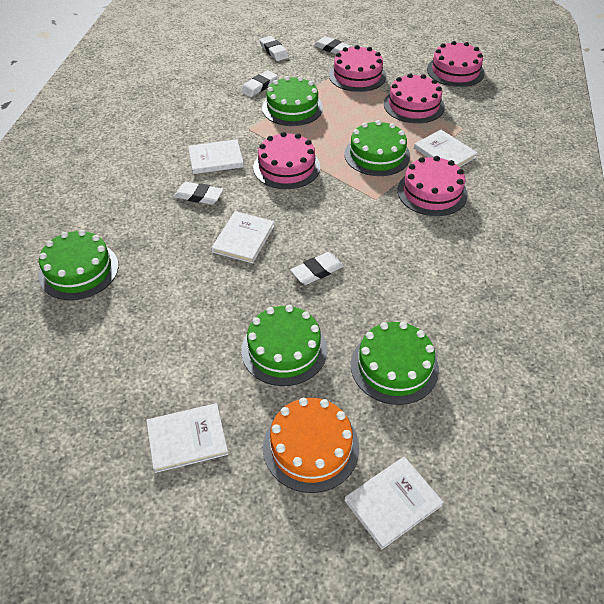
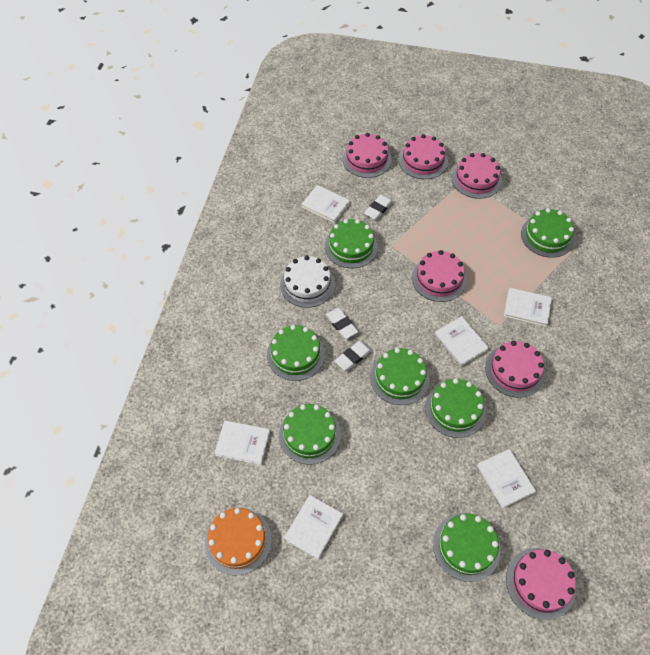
green cake: [39,230,119,300] [241,305,327,386] [262,76,323,126] [344,120,410,176] [351,322,439,405] = 5 -> [267,325,325,381] [279,404,341,465] [325,219,378,268] [370,348,430,405] [425,378,486,438] [433,513,501,582] [521,208,574,258] = 7
pink cake: [253,132,320,189] [329,45,386,92] [384,73,445,124] [397,156,468,216] [427,41,485,87] = 5 -> [343,133,391,178] [399,134,448,179] [412,250,467,302] [452,153,502,199] [485,341,545,398] [506,548,576,620] = 6
white book: [146,403,228,473] [188,139,244,174] [211,211,274,263] [344,457,443,549] [414,130,478,167] = 5 -> [214,420,270,465] [284,495,343,559] [301,185,350,223] [435,316,489,366] [477,449,536,508] [504,288,552,327] = 6
white cake: none = 0 -> [280,256,335,308] = 1
white eraser: [174,182,223,205] [241,70,278,97] [259,36,289,61] [290,252,344,285] [314,36,351,54] = 5 -> [325,308,358,339] [335,341,372,371] [364,195,393,220] = 3

